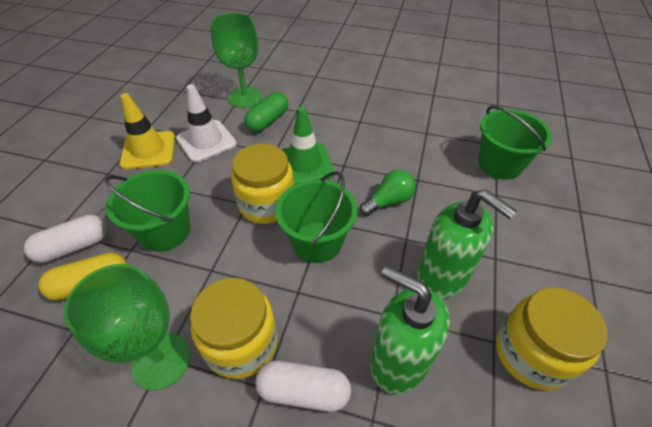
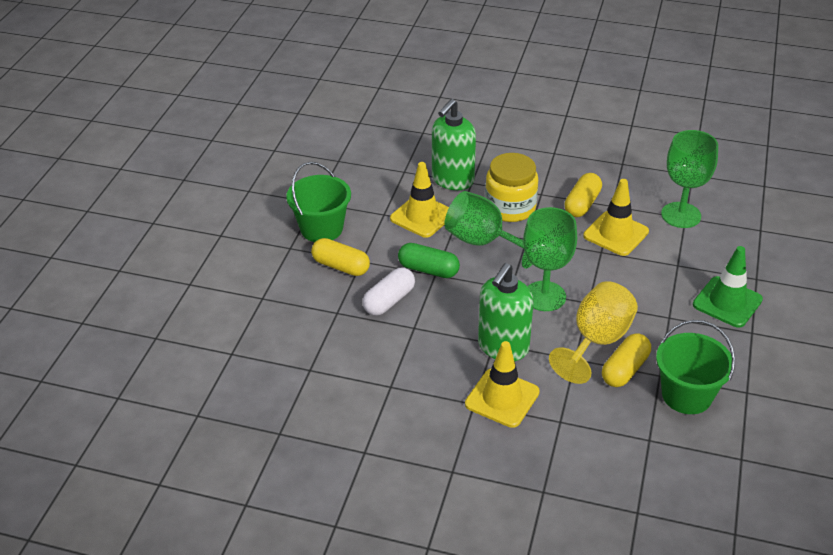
green bucket: [105,170,190,252] [275,171,357,263] [479,105,552,180] = 3 -> [286,162,351,242] [656,320,735,414] = 2
green goblet: [63,264,191,390] [210,13,262,108] = 2 -> [444,191,533,269] [523,207,577,311] [661,130,718,228] = 3
green light bulb: [360,170,416,216] = 1 -> none = 0
white capsule: [24,215,107,263] [255,361,351,412] = 2 -> [363,268,415,316] = 1
white traffic cone: [176,84,237,163] = 1 -> none = 0
yellow capsule: [39,253,127,300] = 1 -> [311,238,370,276] [564,173,602,217] [602,333,651,387] = 3
yellow goblet: none = 0 -> [549,281,638,384] = 1
yellow jar: [190,278,278,379] [231,144,294,224] [496,287,607,390] = 3 -> [485,153,538,222] = 1
yellow traffic cone: [120,93,175,169] = 1 -> [390,162,449,238] [465,341,540,428] [583,179,649,256] = 3

